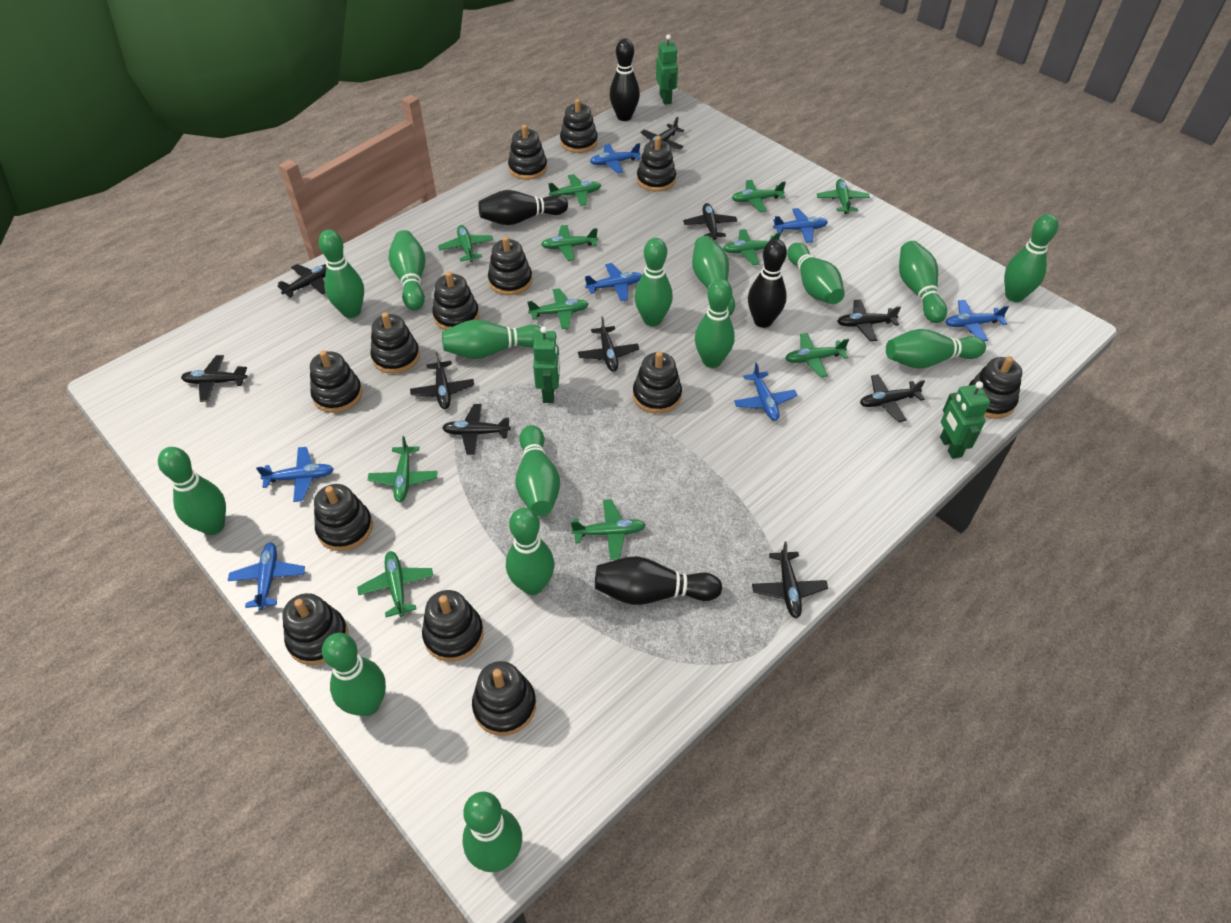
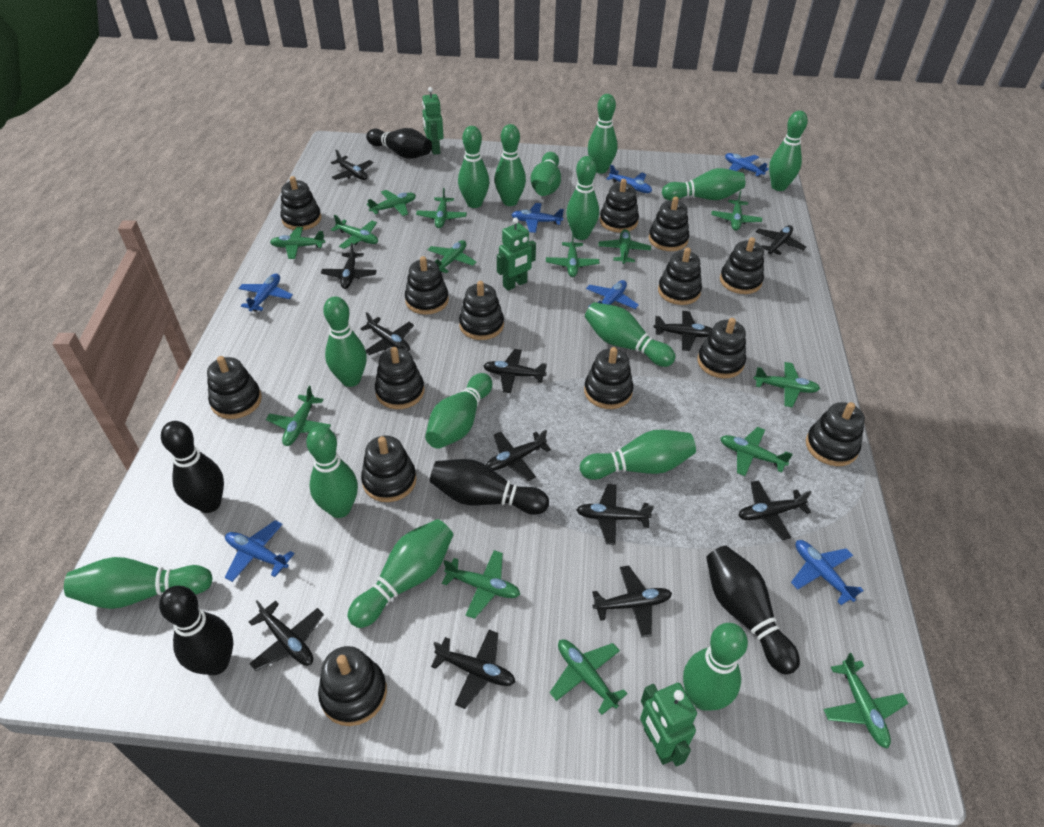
black bowling pin: [478,190,568,225] [595,556,722,605] [609,39,640,121] [748,239,787,328] = 4 -> [159,586,233,675] [161,421,224,513] [366,128,432,159] [430,459,549,515] [706,546,800,675] = 5
black plane: [181,355,247,402] [278,264,327,297] [410,352,474,409] [442,404,511,455] [578,317,639,372] [640,117,684,149] [683,203,737,240] [752,542,828,618] [837,299,901,341] [860,374,925,422] = 10 -> [249,600,324,671] [321,243,377,289] [331,150,374,180] [360,312,414,355] [431,630,515,709] [483,349,547,393] [486,430,551,481] [576,484,654,545] [592,565,672,638] [653,311,712,351] [738,480,811,540] [756,225,806,255] = 12
black stacking toy: [282,593,348,665] [310,350,362,413] [314,484,373,551] [370,312,420,374] [422,590,484,662] [432,272,479,330] [472,661,536,736] [488,236,532,295] [508,125,547,180] [560,99,598,153] [633,351,682,414] [637,136,676,192] [968,356,1022,419] = 13 -> [207,356,262,419] [281,176,322,230] [318,646,387,726] [361,436,417,502] [375,347,424,409] [405,256,449,315] [459,281,504,340] [584,347,633,409] [600,179,639,233] [649,196,690,251] [658,247,702,305] [697,318,746,378] [720,237,764,294] [806,402,865,466] = 14
green plane: [357,551,433,617] [368,436,438,502] [438,225,493,262] [527,288,589,329] [541,225,598,261] [548,174,601,206] [571,499,645,560] [723,229,781,265] [732,180,786,212] [785,333,849,378] [817,179,870,214] = 11 -> [266,386,331,446] [270,227,325,259] [331,214,378,249] [367,190,416,216] [416,188,467,228] [428,240,477,273] [442,550,520,619] [546,232,599,277] [550,639,628,715] [598,229,651,264] [711,191,762,231] [720,427,793,476] [753,362,820,408] [823,653,908,749] = 14

